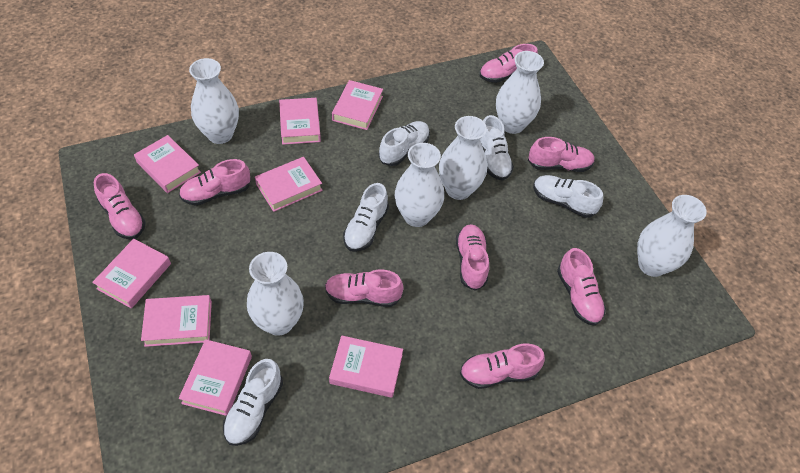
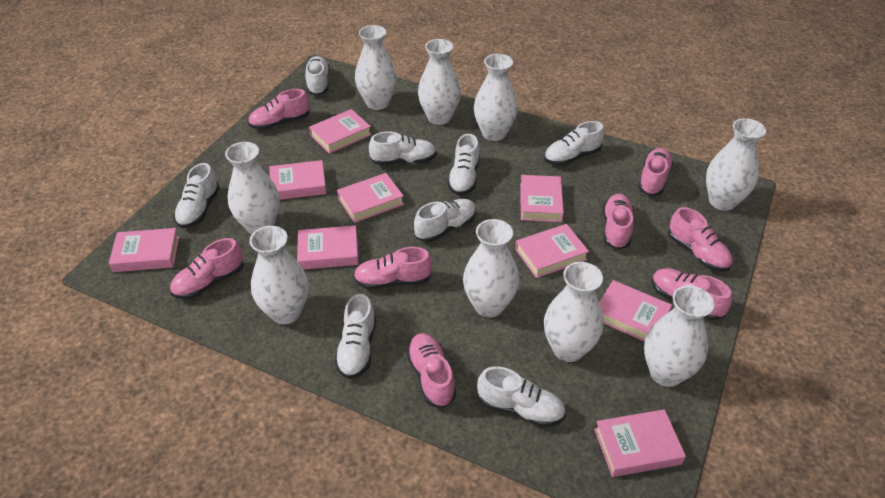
pink book: [92,239,171,309] [134,135,201,193] [141,295,212,347] [179,339,252,416] [255,157,323,212] [279,98,321,145] [329,336,403,398] [332,80,383,130] = 8 -> [109,228,179,272] [269,160,327,200] [297,225,359,269] [309,109,372,154] [337,173,404,223] [515,224,589,278] [520,175,564,222] [594,409,686,477] [599,280,672,342] = 9
white shoe: [223,359,283,446] [343,183,389,252] [379,121,430,166] [480,115,514,181] [533,175,603,218] = 5 -> [174,163,220,228] [305,56,330,96] [335,294,376,379] [369,132,437,165] [414,199,476,242] [447,134,480,195] [477,367,566,427] [544,121,604,166] = 8
white vase: [189,58,239,144] [247,252,304,336] [395,143,444,227] [439,116,487,200] [496,51,544,134] [637,195,707,277] = 6 -> [225,142,280,234] [249,226,309,324] [355,25,397,110] [418,39,461,125] [463,219,519,317] [474,54,518,141] [544,262,604,362] [644,286,714,387] [706,118,766,211] = 9

